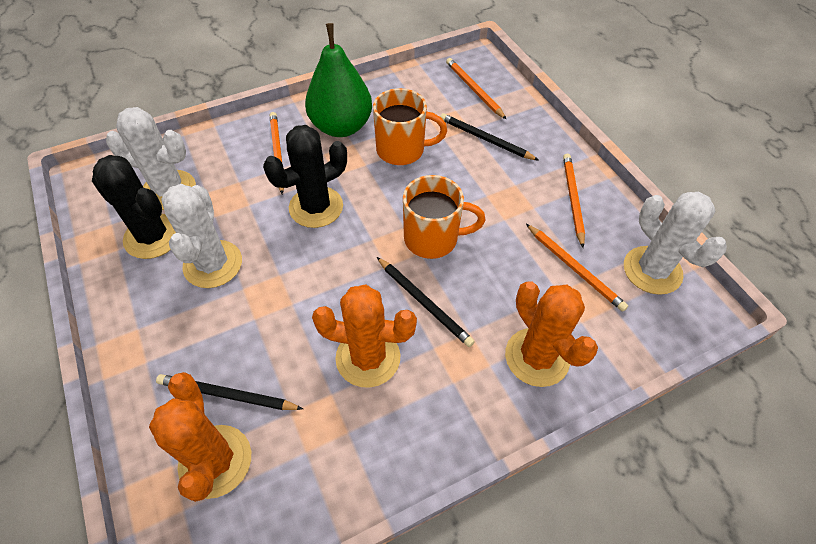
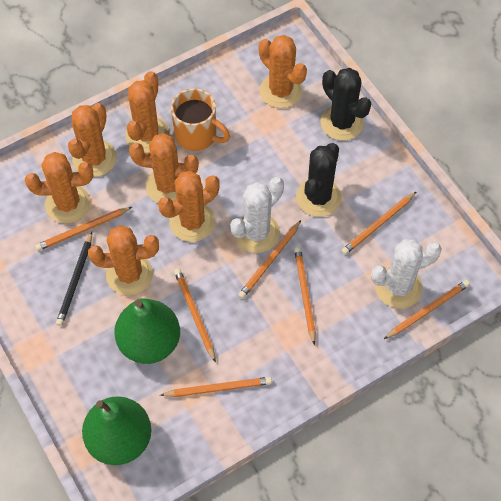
black pencil: [156,374,303,410] [377,257,475,347] [440,113,539,161] = 3 -> [56,232,92,326] = 1
green pear: [305,23,372,137] = 1 -> [82,396,151,465] [114,298,180,364] = 2
orange cactus: [149,372,251,502] [312,285,417,388] [505,281,598,387] = 3 -> [25,152,93,223] [68,103,117,177] [88,225,159,295] [125,71,169,153] [129,133,199,203] [158,171,219,242] [259,35,307,108] = 7
orange mug: [373,88,447,165] [403,175,486,259] = 2 -> [171,88,230,151] = 1
orange pencil: [270,112,284,194] [446,58,506,119] [526,224,628,312] [563,154,585,248] = 4 -> [35,207,132,251] [160,377,272,397] [174,269,216,363] [238,220,301,299] [294,247,316,345] [341,192,416,255] [384,280,470,339] = 7
white cactus: [106,107,196,210] [161,184,242,288] [624,192,727,295] = 3 -> [230,177,284,253] [371,239,442,308] = 2

